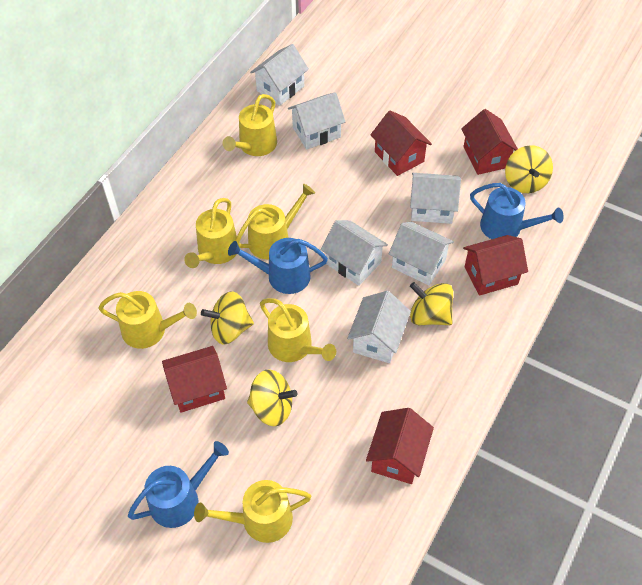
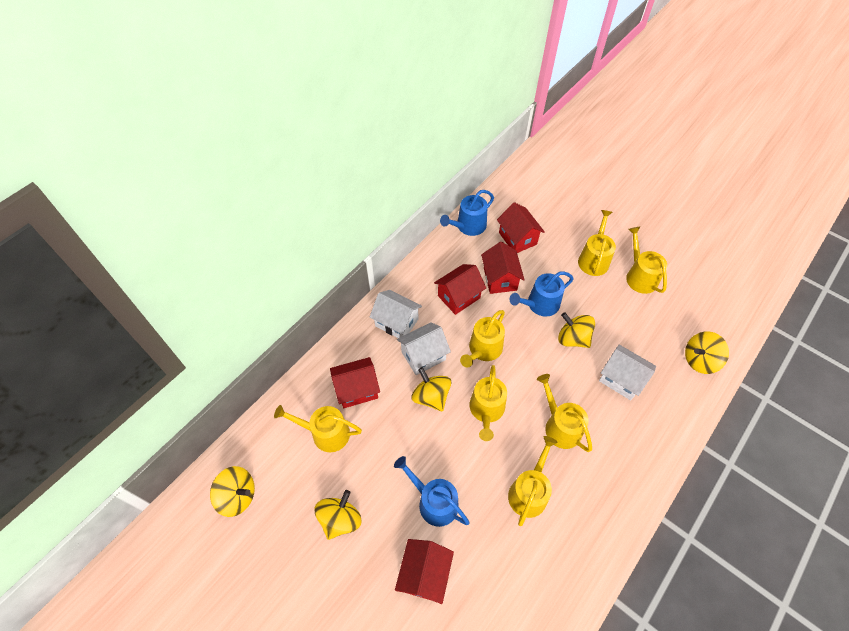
white house: [250,44,309,106] [288,92,345,150] [321,220,388,286] [347,291,411,363] [389,222,454,285] [410,173,461,224] = 6 -> [370,290,422,338] [397,322,451,375] [599,345,656,400] = 3
yellow spinning top: [201,291,254,344] [247,369,297,426] [410,282,453,325] [505,145,553,193] = 4 -> [210,466,255,517] [315,490,362,540] [411,367,451,412] [558,312,595,348] [685,331,729,374] = 5
yellow watering can: [98,291,197,349] [184,198,237,268] [194,480,311,543] [223,94,277,156] [236,184,315,259] [260,298,336,362] = 6 -> [274,405,362,452] [460,310,505,368] [470,365,507,441] [508,436,558,526] [537,374,592,452] [578,210,616,276] [626,227,667,294] = 7

